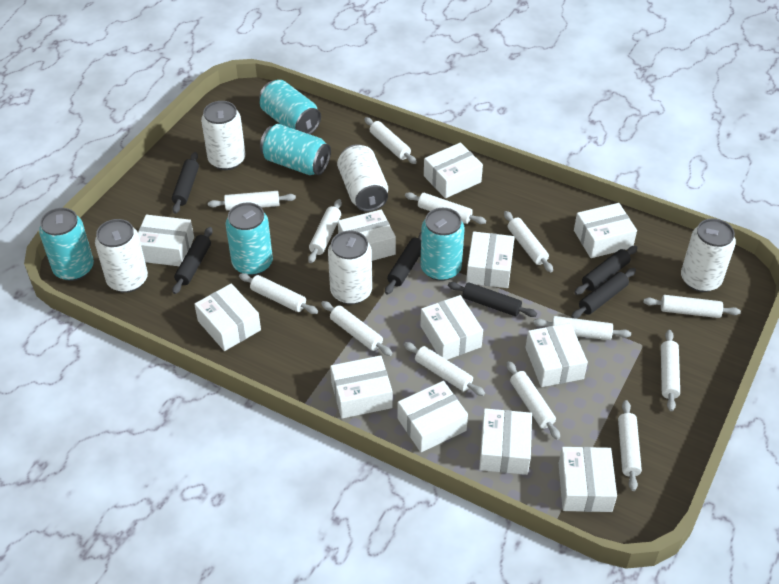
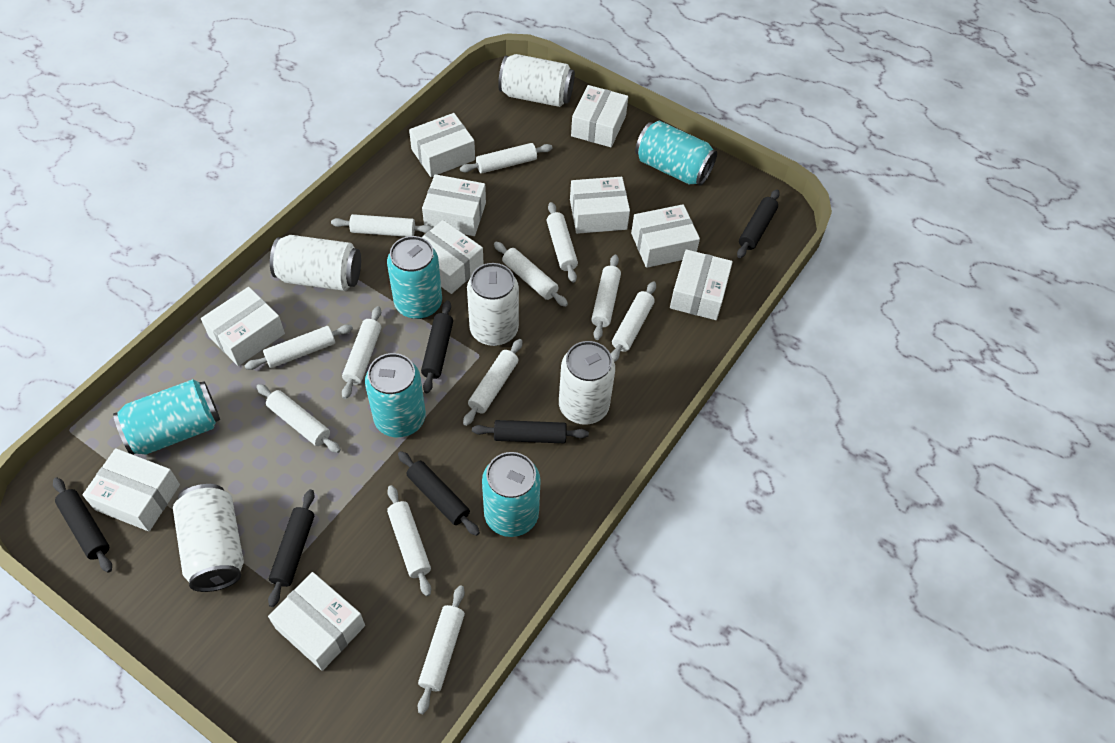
white box: [138,215,194,266] [194,284,261,351] [330,355,393,419] [338,209,396,261] [397,381,468,452] [420,295,483,360] [424,142,483,198] [466,231,515,288] [479,408,532,475] [525,323,588,387] [559,447,617,512] [574,203,637,258] = 12 -> [82,448,180,531] [201,287,285,366] [268,572,365,671] [409,113,475,177] [422,174,486,236] [422,220,484,294] [570,177,630,234] [571,85,628,147] [631,204,700,268] [670,249,733,320] = 10
white rolling pin: [208,191,296,211] [239,273,318,314] [308,199,342,263] [321,301,392,356] [364,117,417,164] [404,342,485,396] [405,192,486,224] [504,211,553,272] [507,361,560,440] [533,316,631,340] [618,400,642,491] [643,295,741,318] [661,330,680,411] = 13 -> [244,324,353,370] [256,384,341,453] [331,214,434,237] [342,306,381,399] [387,485,431,596] [418,585,465,714] [460,143,553,173] [463,339,522,426] [494,242,568,307] [547,202,578,283] [591,255,621,340] [611,281,656,362] = 12

